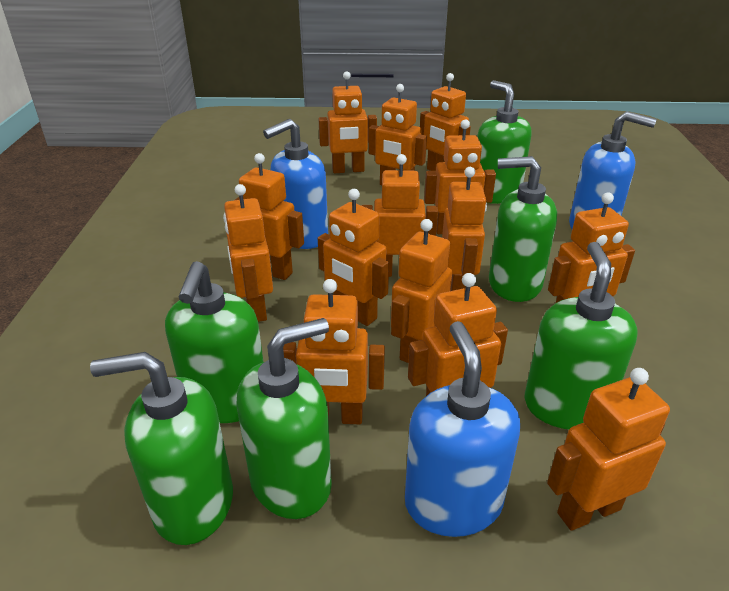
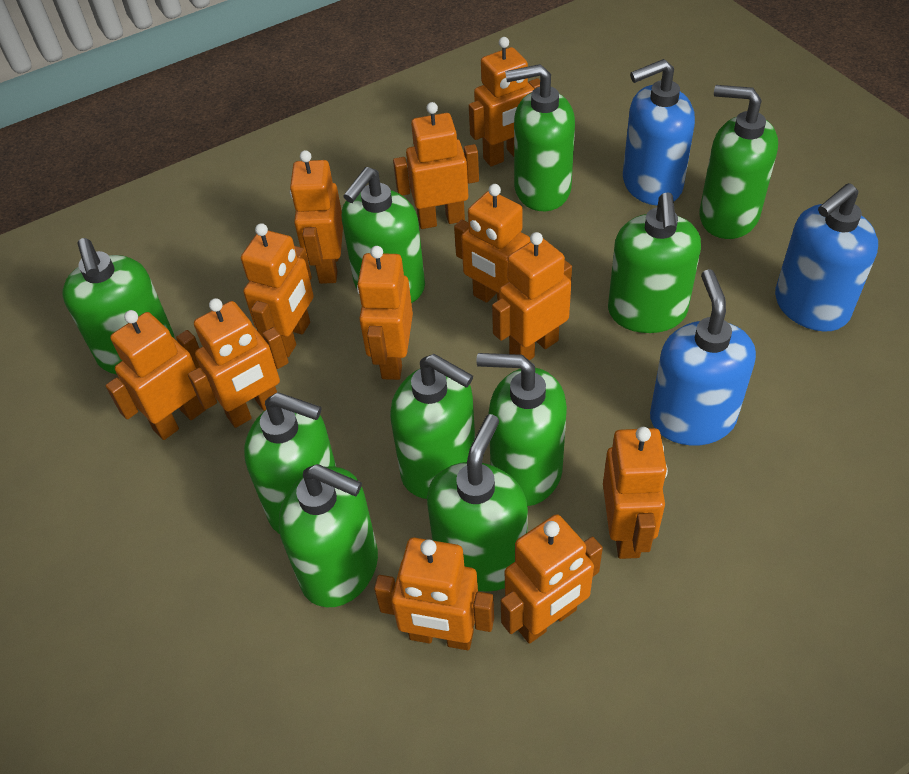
green soap dispenser: [90,352,233,545] [165,261,263,423] [236,318,332,519] [477,80,531,204] [489,156,557,302] [525,242,638,429] = 6 -> [62,238,175,374] [244,392,336,534] [279,464,378,607] [342,167,425,303] [390,354,475,499] [427,414,528,592] [476,353,567,506] [505,64,575,211] [608,192,701,333] [700,85,778,239] = 10
orange robot: [223,184,273,322] [235,153,304,280] [283,279,385,424] [318,71,377,173] [318,189,389,326] [362,154,438,277] [369,84,427,185] [391,219,452,363] [408,273,508,396] [420,73,471,171] [424,120,496,234] [442,167,487,291] [547,368,670,531] [548,193,635,303] = 14 -> [105,310,206,440] [188,298,289,428] [241,223,314,357] [290,150,343,284] [357,246,413,380] [374,538,494,650] [393,102,479,229] [454,184,531,303] [469,37,540,167] [492,232,572,360] [501,514,603,644] [603,427,668,559] = 12

